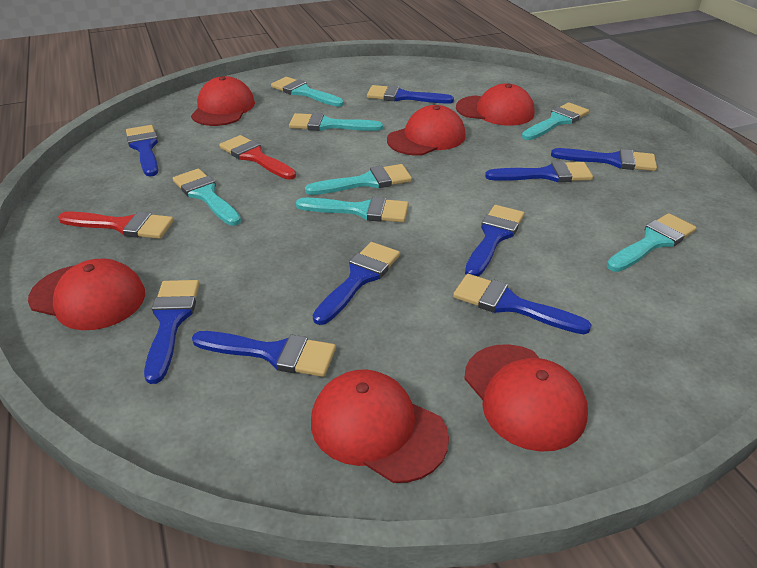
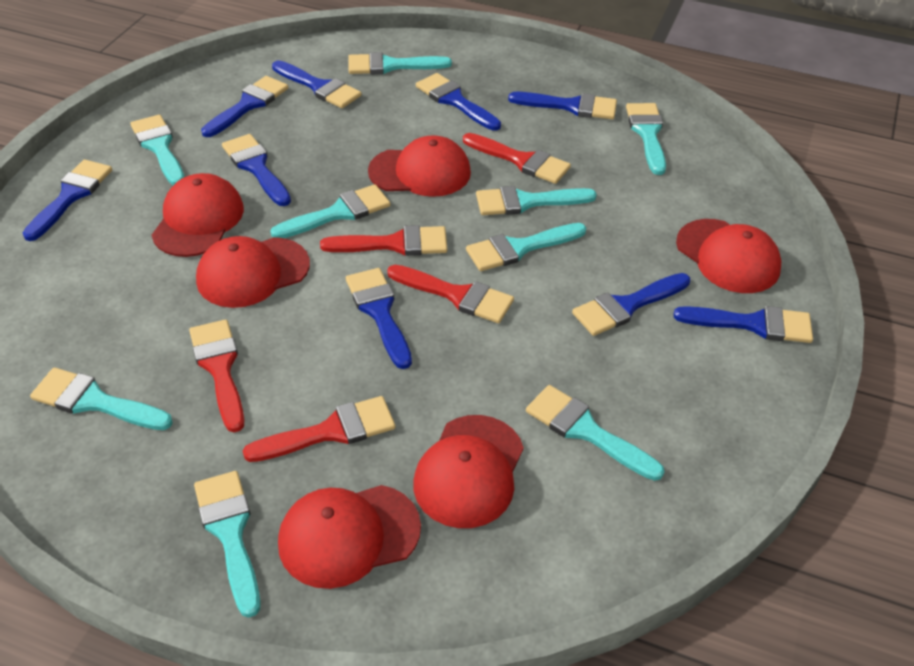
red brush: [58,211,174,239] [219,135,296,180] = 2 -> [189,319,245,432] [243,396,396,462] [320,225,447,256] [387,265,514,323] [463,133,571,184] = 5
turquoise brush: [173,169,241,226] [271,77,344,107] [289,113,383,131] [296,197,409,222] [305,164,412,195] [522,102,589,140] [607,213,697,272] = 7 -> [30,367,173,430] [131,115,184,185] [194,471,261,618] [270,184,390,238] [348,52,452,74] [466,223,586,271] [476,186,597,215] [526,385,665,481] [626,103,666,175] = 9

